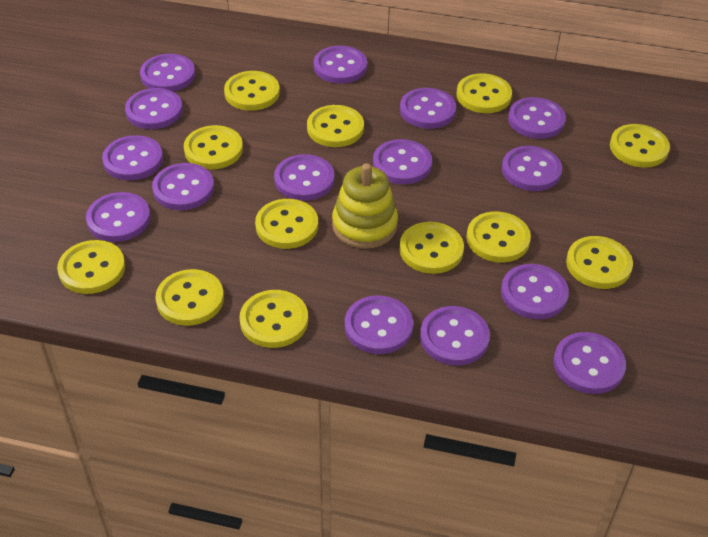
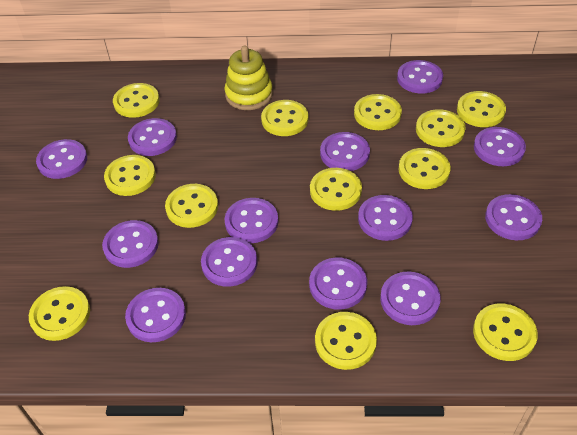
purple button: [86,192,150,242] [102,135,163,180] [125,88,183,129] [140,54,195,92] [152,163,214,210] [274,154,334,201] [314,46,367,84] [345,296,413,354] [373,139,432,184] [400,88,456,129] [420,306,490,366] [501,264,569,319] [502,146,562,191] [508,97,566,139] [553,332,626,394] = 15 -> [36,139,87,179] [102,220,159,268] [125,288,186,342] [128,118,177,156] [201,237,258,287] [225,198,278,243] [309,257,367,310] [320,132,370,171] [358,195,413,241] [380,272,441,325] [397,60,443,93] [474,127,526,166] [485,194,542,240] = 13

